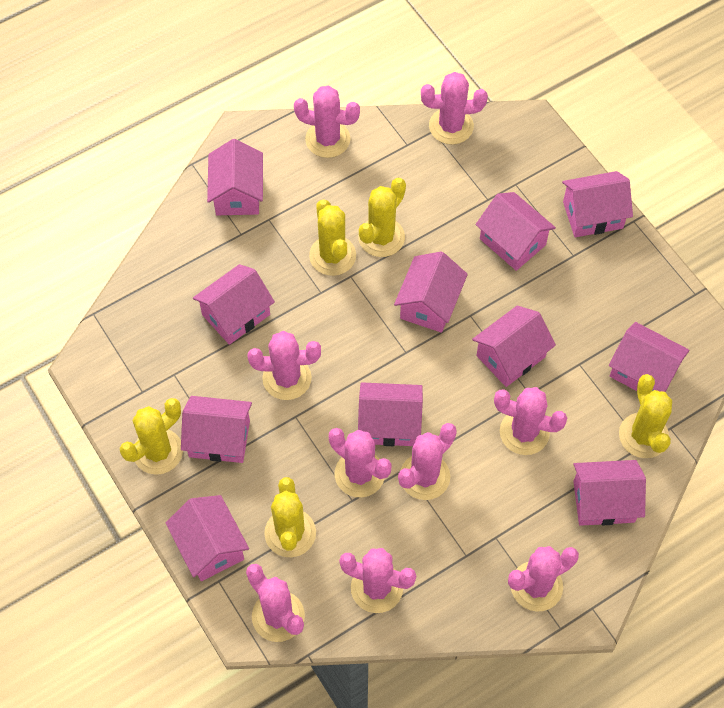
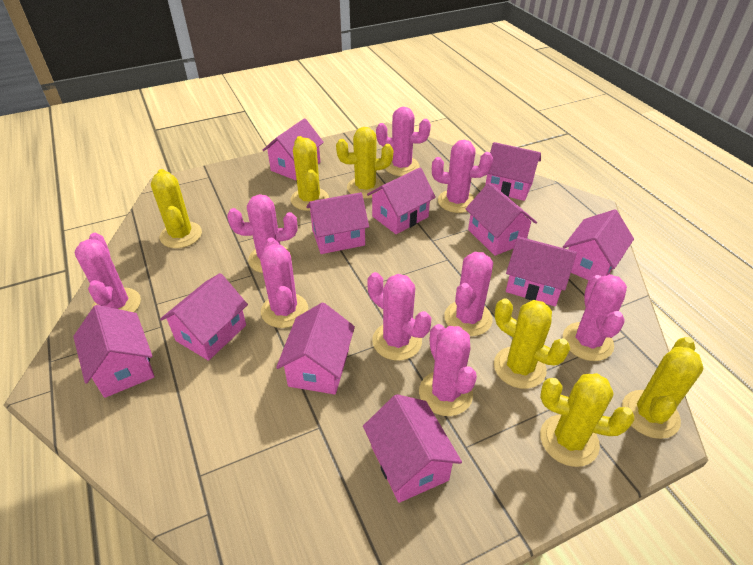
yellow cactus: [120,398,183,475] [264,477,316,557] [309,199,356,276] [358,178,406,257] [619,374,672,458] = 5 -> [151,169,202,248] [291,136,329,211] [336,127,393,199] [494,298,570,389] [540,373,634,467] [622,337,703,439] = 6

